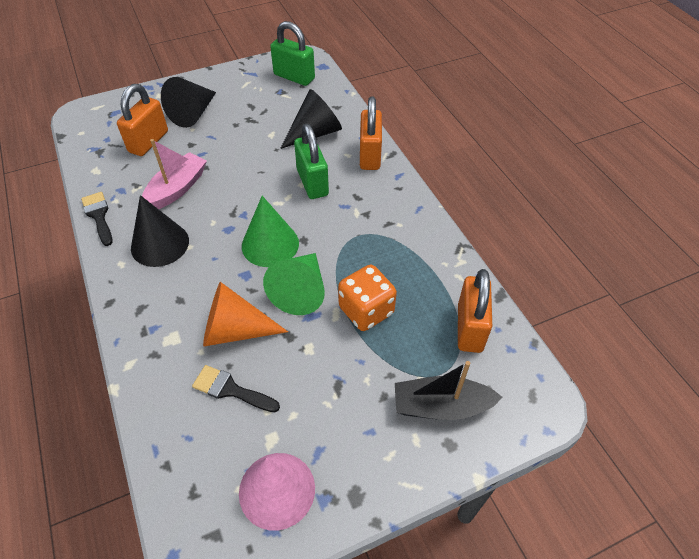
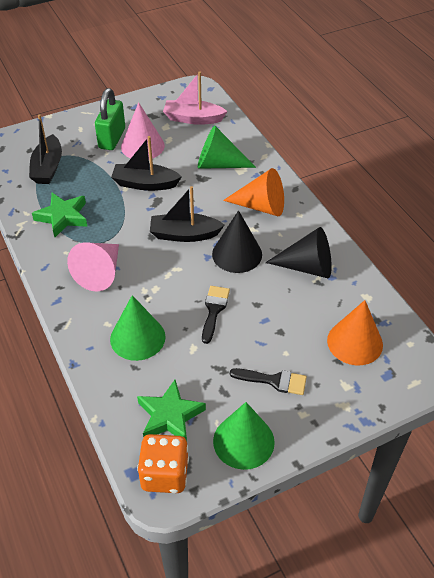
black boat: [395,361,502,420] = 1 -> [29,114,62,184] [111,136,182,191] [150,186,224,242] = 3
black cone: [131,195,189,267] [161,77,216,128] [280,89,342,149] = 3 -> [212,210,262,273] [265,227,332,279] = 2
green cone: [242,196,299,267] [263,253,325,315] = 2 -> [110,295,165,361] [198,125,256,169] [213,402,275,470] = 3
green padlock: [270,21,315,86] [294,124,329,199] = 2 -> [95,88,125,150] = 1
green star: none = 0 -> [32,193,88,238] [137,380,206,440] = 2
orange cone: [203,282,288,347] = 1 -> [223,168,284,216] [327,300,383,365] = 2
orange padlock: [117,84,168,156] [360,97,382,170] [458,269,492,353] = 3 -> none = 0
pink cone: [239,453,315,531] = 1 -> [67,242,119,291] [121,102,165,159] = 2

